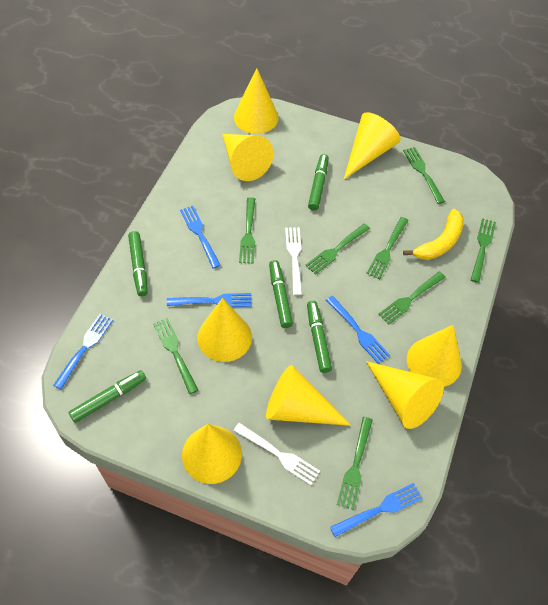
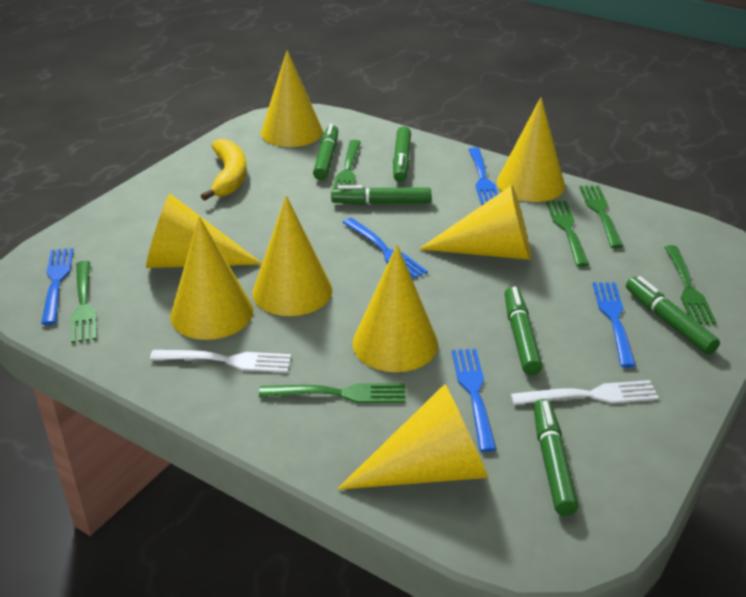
green fork: [153,318,198,394] [239,197,255,264] [305,223,370,275] [337,417,373,510] [366,217,408,279] [379,271,445,324] [403,147,445,204] [471,218,496,283] = 8 -> [71,261,97,343] [259,383,406,403] [332,140,361,190] [546,201,589,267] [579,185,623,248] [664,245,716,324] = 6
green marker: [68,370,146,423] [128,231,148,296] [269,260,293,328] [307,301,332,373] [308,154,329,211] = 5 -> [313,124,338,180] [331,185,431,205] [393,126,411,182] [504,287,543,375] [533,399,579,516] [626,276,720,355] = 6

